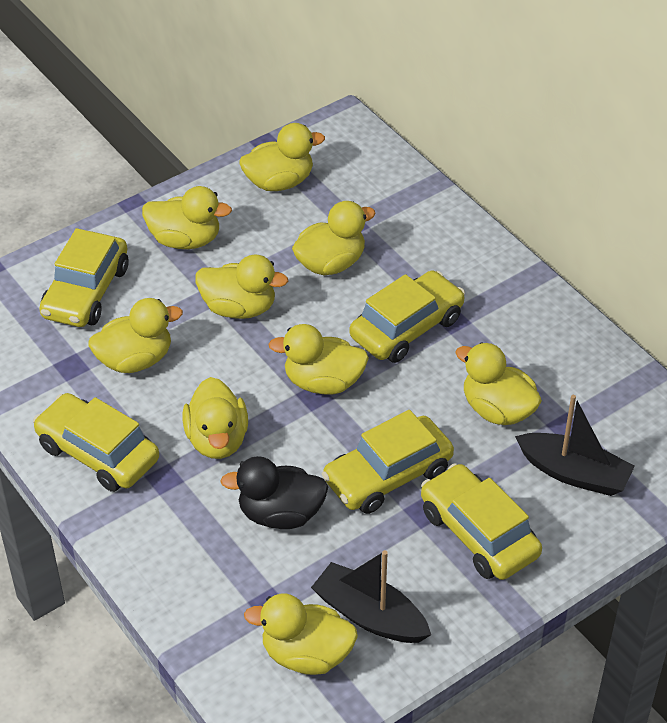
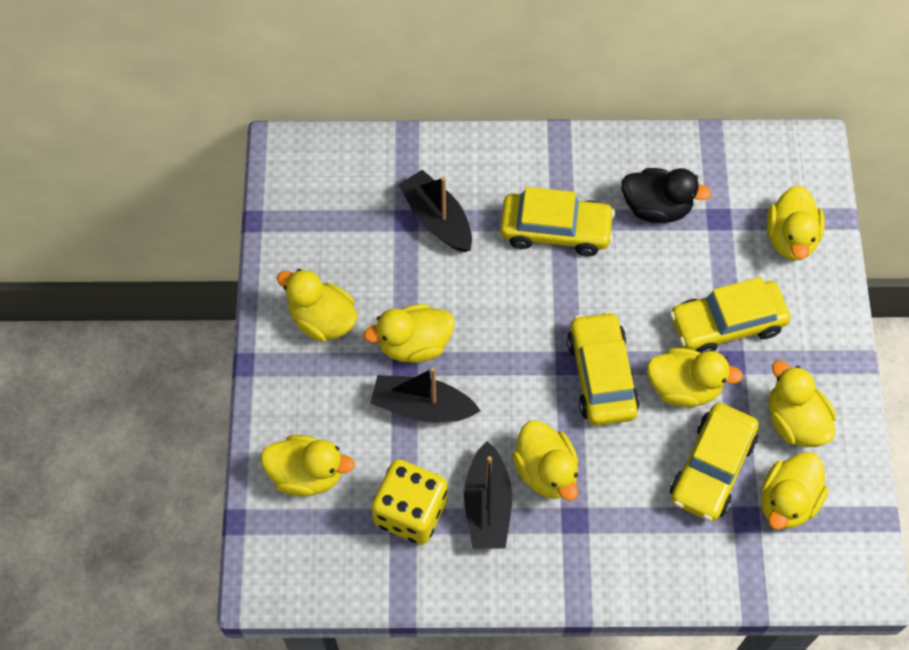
black boat: [311,550,431,643] [515,395,635,496] = 2 -> [370,367,481,423] [398,170,472,252] [464,441,512,549] = 3
yellow car: [33,393,159,492] [39,228,128,327] [322,410,454,514] [350,270,465,363] [421,463,542,580] = 5 -> [500,187,615,256] [567,311,640,426] [670,277,790,353] [670,403,759,521] = 4
yellow dice: none = 0 -> [371,459,448,545] = 1
yellow duck: [88,298,183,373] [142,186,232,249] [182,377,248,459] [195,255,288,319] [239,123,325,191] [244,594,358,675] [268,324,369,395] [292,201,376,275] [455,342,542,425] = 9 -> [260,435,355,496] [277,269,357,342] [364,304,454,363] [512,420,578,501] [647,348,743,407] [761,452,828,530] [767,185,825,261] [769,360,836,447] = 8

